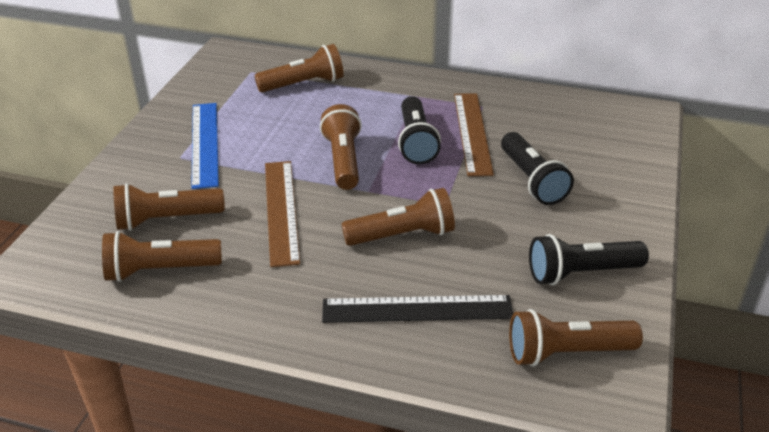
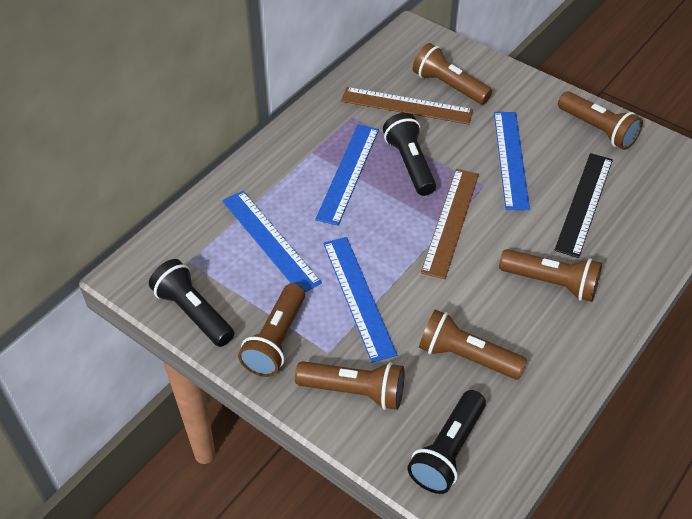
blue ruler: [191,103,219,189] = 1 -> [222,191,322,292] [315,125,379,225] [323,237,397,363] [494,112,530,210] = 4

